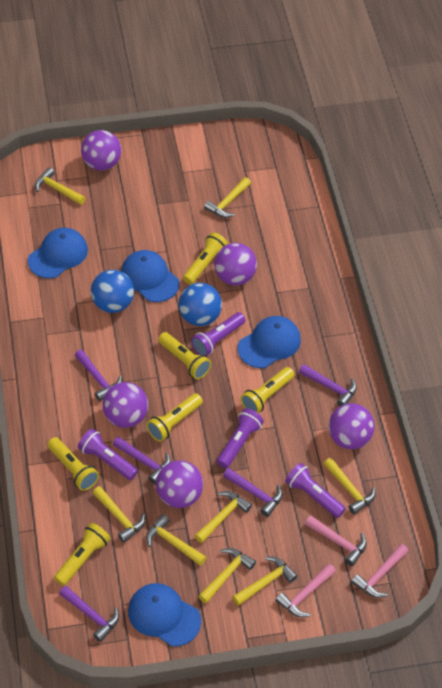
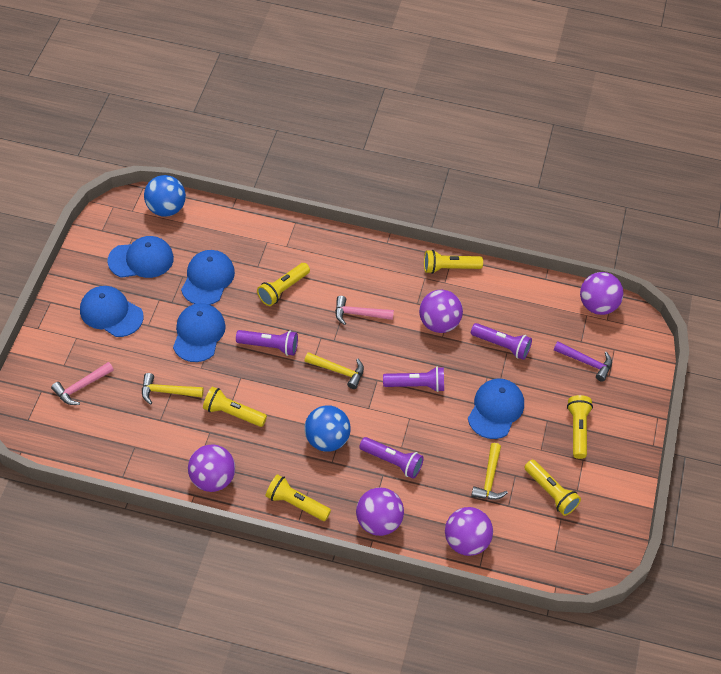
blue cap: [28,228,88,278] [121,250,180,302] [128,583,201,647] [238,316,301,368] = 4 -> [80,286,143,337] [108,236,174,278] [173,303,226,362] [181,250,235,305] [468,379,524,439] = 5
pink hammer: [275,564,336,617] [305,516,367,566] [351,544,408,598] = 3 -> [51,362,114,405] [335,296,394,325] = 2
purple hammer: [59,586,119,642] [75,350,122,401] [113,436,171,484] [223,468,283,517] [299,364,357,406] = 5 -> [554,342,612,382] = 1
yellow hammer: [35,167,85,205] [93,486,145,543] [146,514,206,566] [195,491,252,543] [198,548,256,603] [204,177,251,218] [233,557,297,606] [324,458,376,515] = 8 -> [142,373,203,405] [304,352,364,389] [471,443,508,500] = 3

